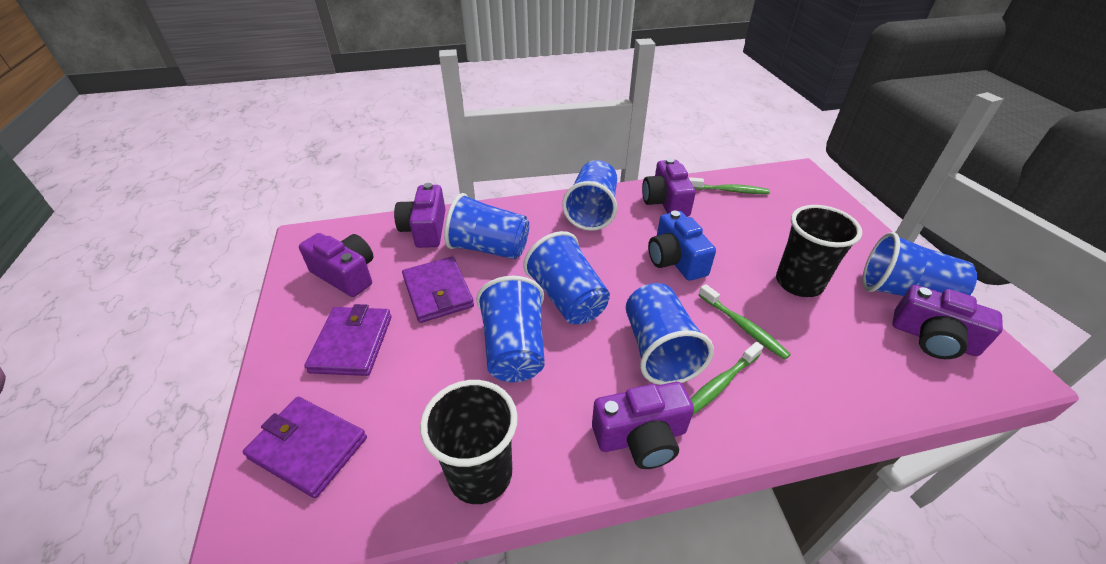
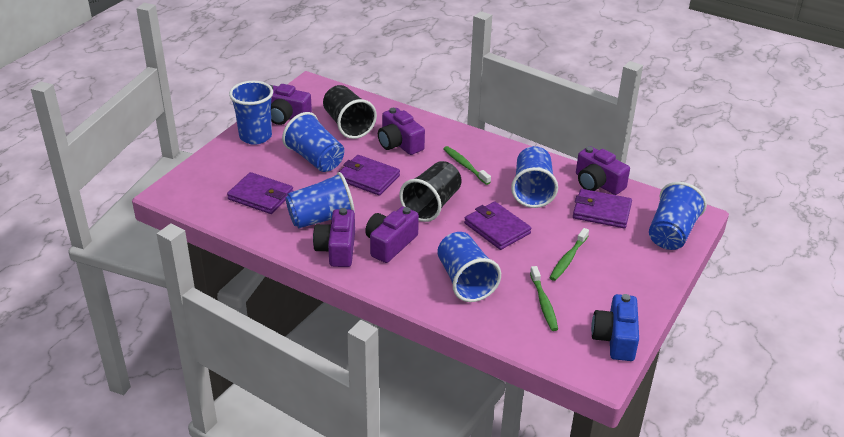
purple wallet: [243,397,367,498] [304,304,392,376] [402,256,474,323] = 3 -> [227,172,293,214] [339,155,400,196] [464,202,531,250] [573,189,632,228] = 4

